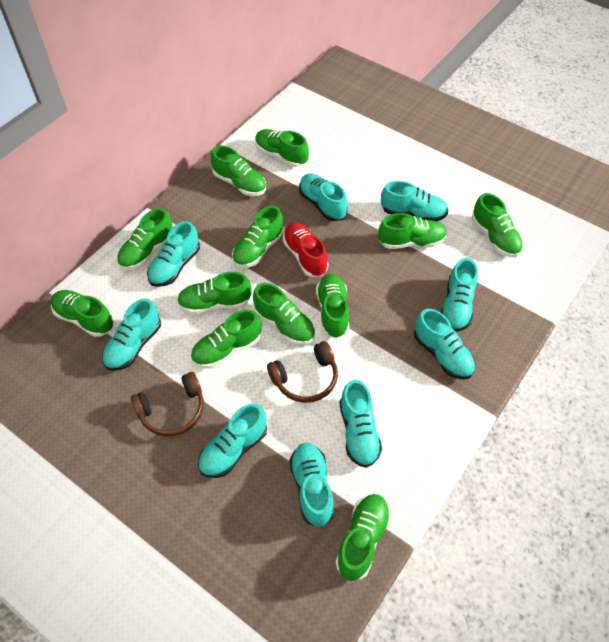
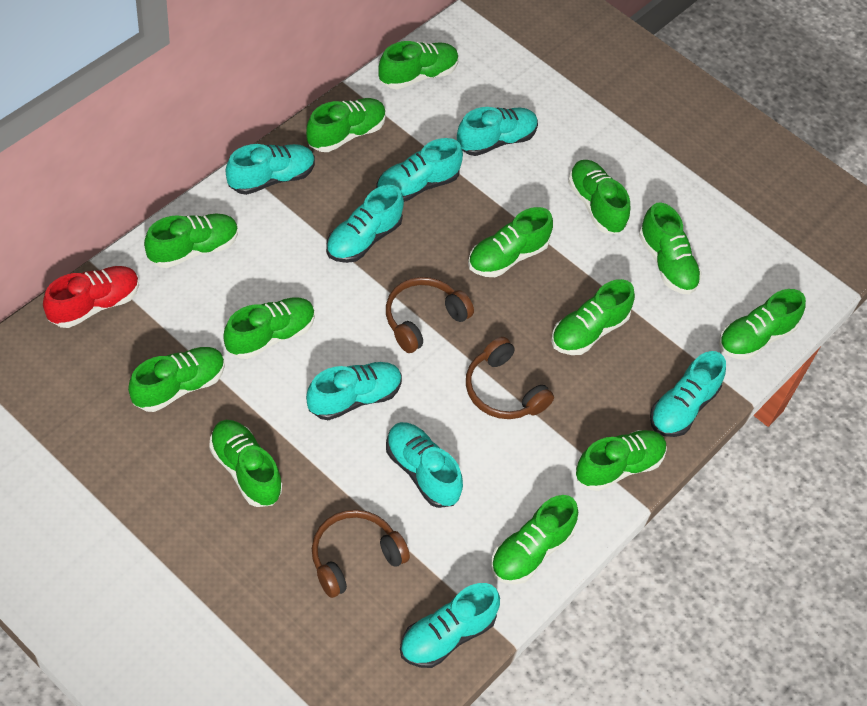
brown headphones: [131,372,204,437] [267,341,338,403] = 2 -> [312,510,410,598] [386,277,474,353] [466,337,554,419] = 3
green shoe: [51,290,114,337] [117,208,173,270] [177,272,252,314] [191,310,261,368] [211,145,266,196] [232,206,284,268] [253,283,315,345] [255,129,309,167] [316,274,349,339] [336,494,391,581] [378,213,447,249] [472,193,523,257] = 12 -> [128,347,225,412] [144,213,238,268] [209,420,282,507] [223,298,315,359] [306,98,386,152] [378,41,459,89] [468,207,553,277] [491,495,578,584] [551,279,635,355] [568,160,630,234] [576,430,667,491] [639,202,702,294] [719,289,806,360] = 13
turquoise shoe: [102,298,161,371] [147,221,200,287] [198,404,267,478] [289,443,334,527] [299,174,348,221] [339,380,382,468] [381,181,448,221] [414,309,475,379] [441,258,478,332] = 9 -> [226,144,315,195] [306,362,402,420] [326,185,404,263] [376,138,463,202] [386,422,463,508] [400,583,500,668] [457,107,538,156] [650,351,726,437] = 8

